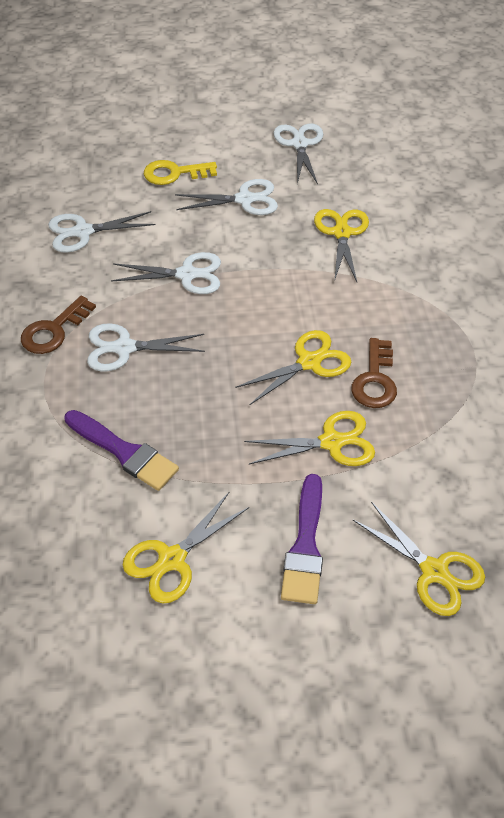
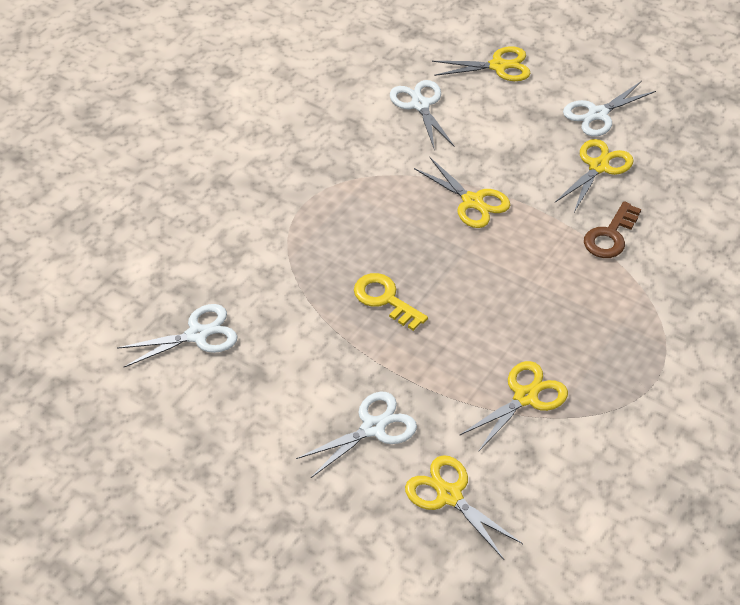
brown key: [21,295,96,354] [351,338,397,408] = 2 -> [584,201,641,258] = 1
purple brush: [64,410,179,491] [281,474,323,604] = 2 -> none = 0
white scissors: [48,211,156,253] [87,323,205,371] [111,252,221,294] [175,179,278,215] [273,124,323,184] = 5 -> [117,304,238,367] [296,392,417,478] [390,80,454,148] [563,81,656,137] = 4

